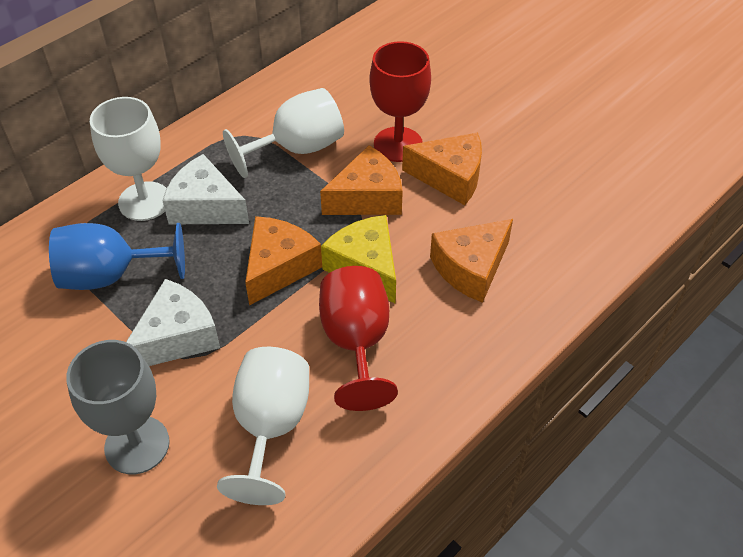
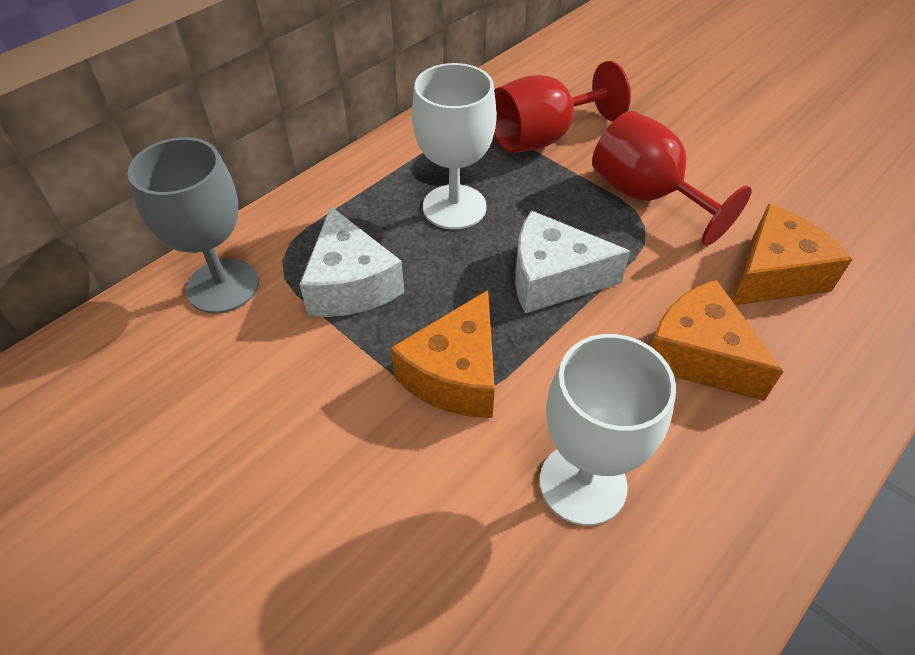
blue goblet: [49,223,185,290] = 1 -> none = 0
orange cheese: [245,216,322,306] [320,145,403,215] [402,133,482,205] [430,219,513,303] = 4 -> [391,290,495,418] [651,280,784,401] [732,204,853,305] = 3
white goblet: [90,97,166,221] [217,347,309,505] [223,88,344,178] = 3 -> [412,63,497,230] [539,334,676,526] = 2
yellow cheese: [321,215,396,303] = 1 -> none = 0

